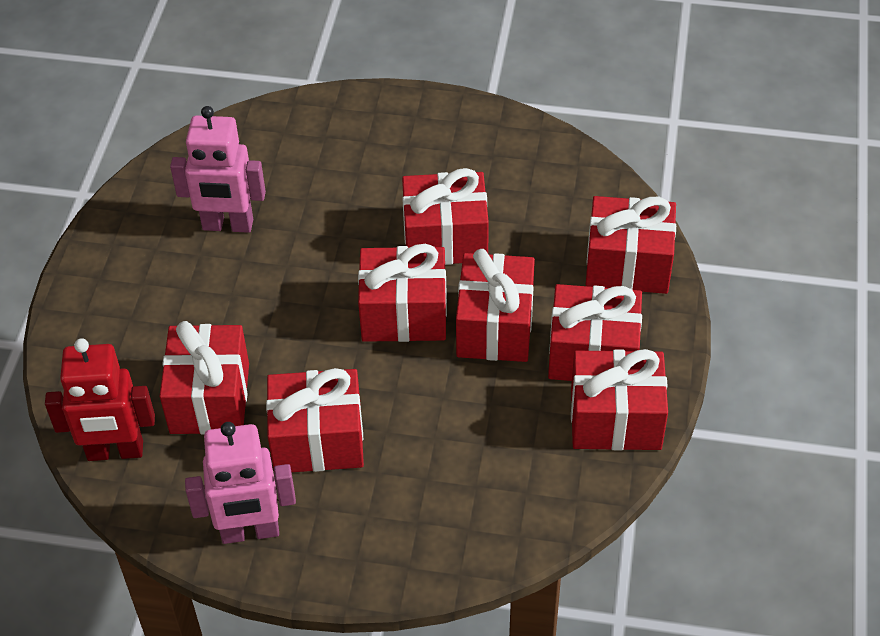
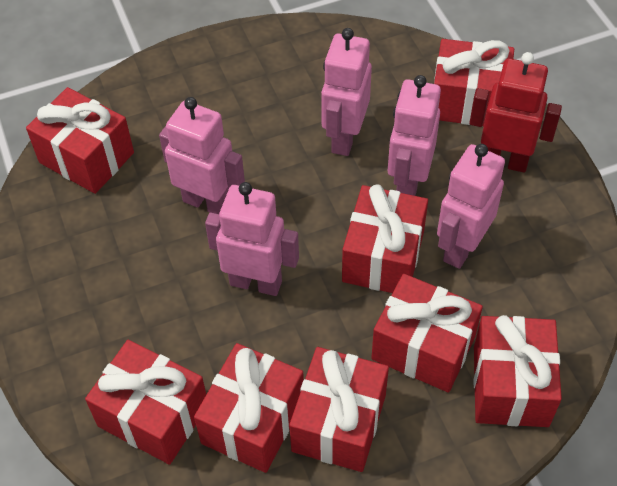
pink robot: [170,106,266,233] [185,422,296,544] = 2 -> [159,97,245,214] [205,182,299,296] [321,28,372,156] [388,75,441,196] [437,144,505,269] = 5

